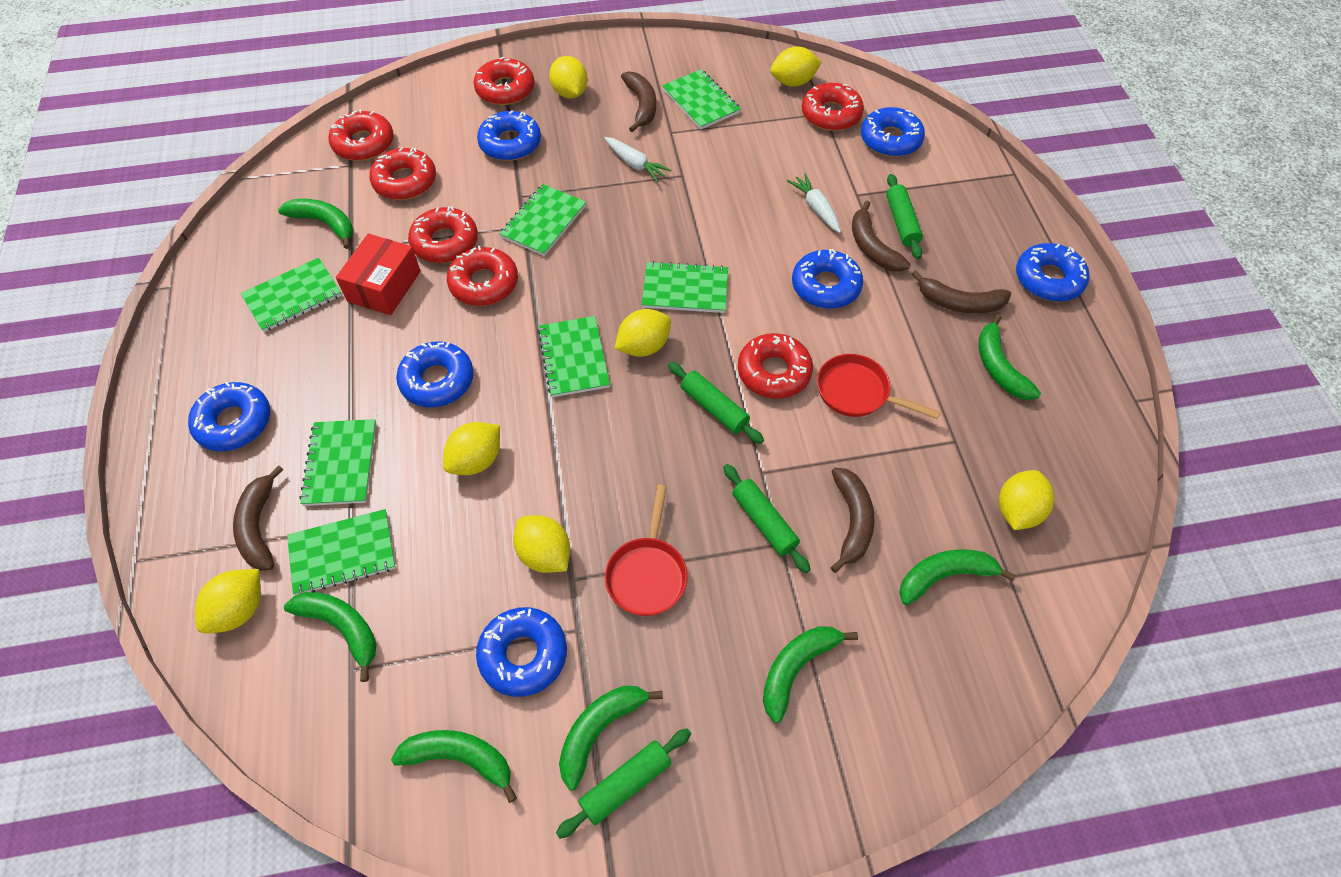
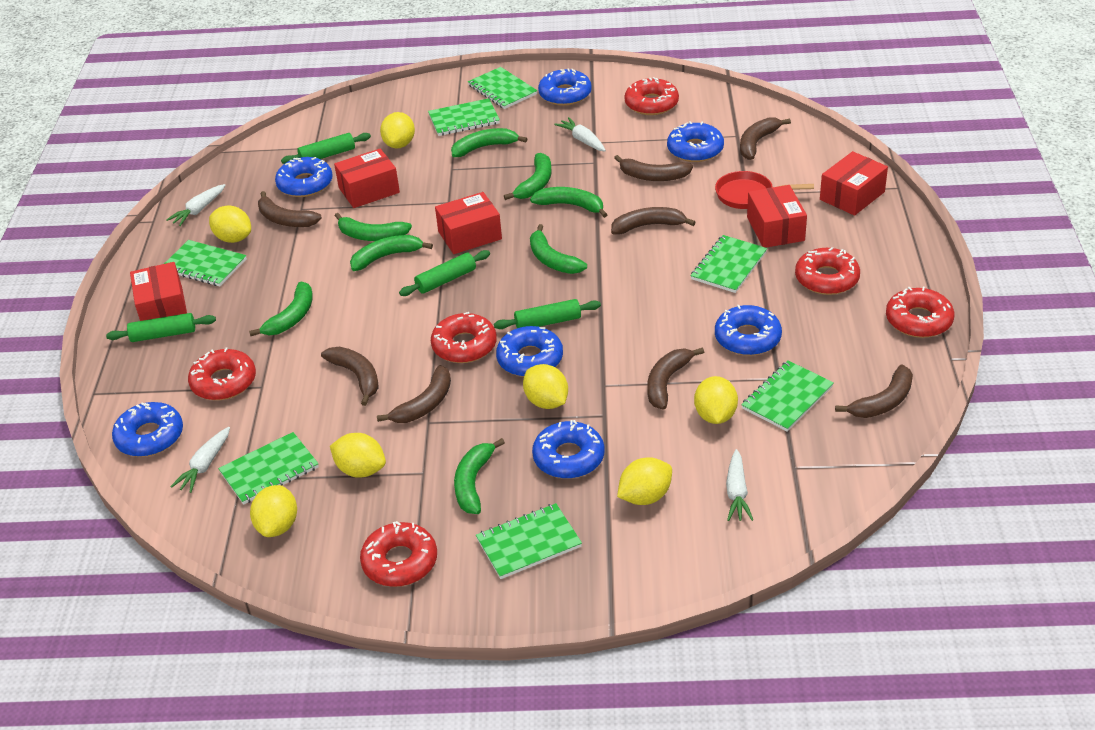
brown banana: [233,465,283,571] [621,71,656,132] [830,468,875,573] [852,200,911,272] [912,270,1011,313] = 5 -> [258,191,322,227] [321,347,379,406] [377,365,451,423] [611,207,696,234] [614,155,693,181] [647,347,704,410] [740,117,791,160] [835,365,913,418] = 8
green banana: [278,199,353,249] [284,592,377,682] [391,730,517,803] [559,686,663,791] [763,626,858,723] [899,549,1016,605] [979,314,1041,400] = 7 -> [249,282,313,336] [335,213,412,241] [350,235,433,271] [451,128,527,157] [454,438,505,514] [504,153,552,200] [530,187,608,218] [530,224,587,274] = 8
red box: [336,234,421,315] = 1 -> [130,262,187,321] [334,149,400,208] [435,192,502,254] [747,185,807,248] [820,151,888,216] = 5
red donut: [328,109,394,161] [369,147,436,200] [408,206,478,263] [447,246,518,306] [473,57,535,105] [738,333,813,399] [802,83,864,131] = 7 -> [188,347,256,400] [360,521,437,587] [431,312,497,363] [624,77,679,115] [795,247,860,295] [886,287,954,338] = 6
red pan: [605,485,688,616] [817,354,941,419] = 2 -> [715,171,814,209] = 1
white carrot: [605,137,671,182] [787,173,841,233] = 2 -> [166,184,225,226] [170,427,230,493] [554,117,606,151] [726,449,753,521] = 4

